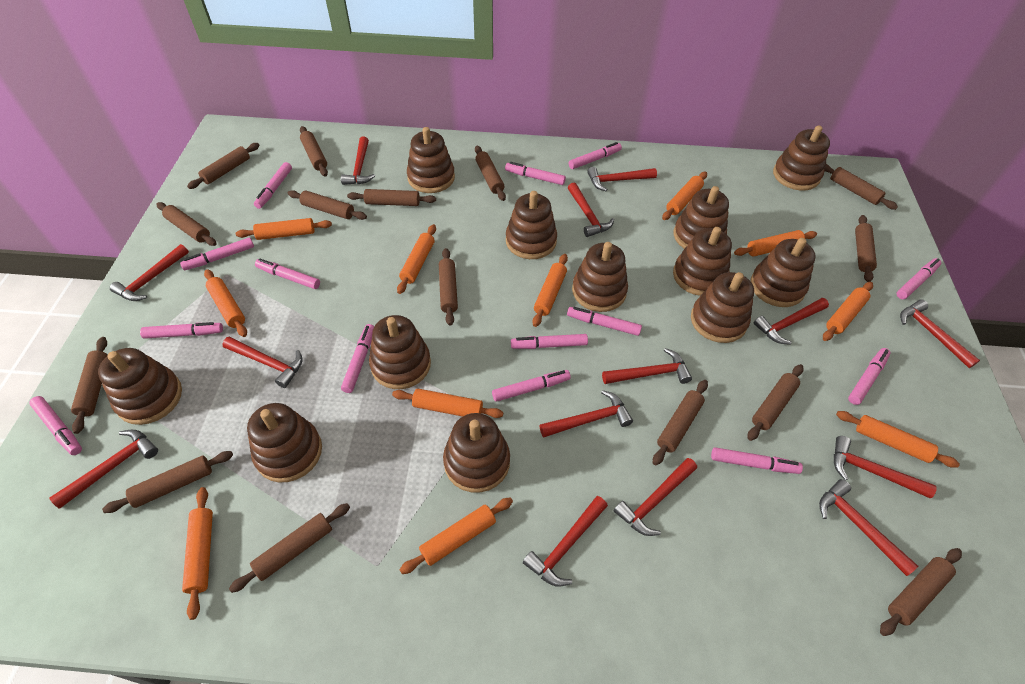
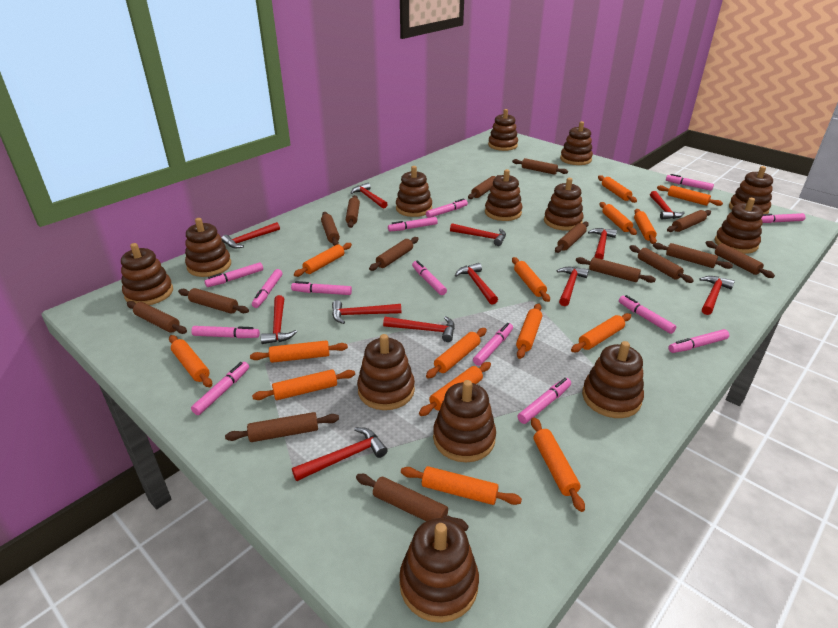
brown stacking toy: [98,348,182,425] [247,403,322,482] [369,315,431,389] [407,127,455,193] [443,413,510,493] [506,191,557,259] [572,242,628,312] [673,227,732,296] [674,186,729,249] [691,272,754,343] [751,238,816,307] [773,125,830,190] = 12 -> [121,243,173,305] [185,218,231,277] [357,334,415,410] [396,166,432,217] [399,518,479,623] [433,380,496,462] [485,169,522,221] [488,109,518,151] [544,178,584,231] [560,121,593,165] [582,341,644,418] [715,198,763,254] [729,166,773,214] = 13
orange rolling pin: [182,487,213,620] [204,269,247,337] [236,218,332,240] [392,389,503,418] [397,224,436,294] [400,498,513,574] [532,254,568,327] [662,172,707,220] [734,230,817,257] [823,282,873,341] [836,411,960,468] = 11 -> [169,335,212,387] [250,340,348,363] [252,369,355,400] [294,243,352,277] [401,466,522,505] [419,362,491,416] [426,328,487,378] [512,257,550,302] [516,303,542,359] [531,417,585,512] [571,313,631,352] [598,175,637,203] [600,202,637,235] [634,209,657,244] [657,185,723,206] = 15
red hammer: [49,430,158,509] [110,244,189,301] [222,337,303,388] [341,137,375,185] [523,496,608,587] [539,390,633,438] [568,183,614,237] [587,167,657,191] [602,348,692,384] [614,458,697,536] [753,298,829,345] [819,479,918,576] [834,436,937,498] [900,299,980,368] = 14 -> [222,222,280,248] [261,295,297,344] [292,427,388,481] [332,300,401,324] [351,183,388,209] [383,316,455,342] [450,223,506,246] [455,263,498,305] [557,267,589,306] [588,228,617,259] [650,191,685,220] [699,276,735,315] = 12

